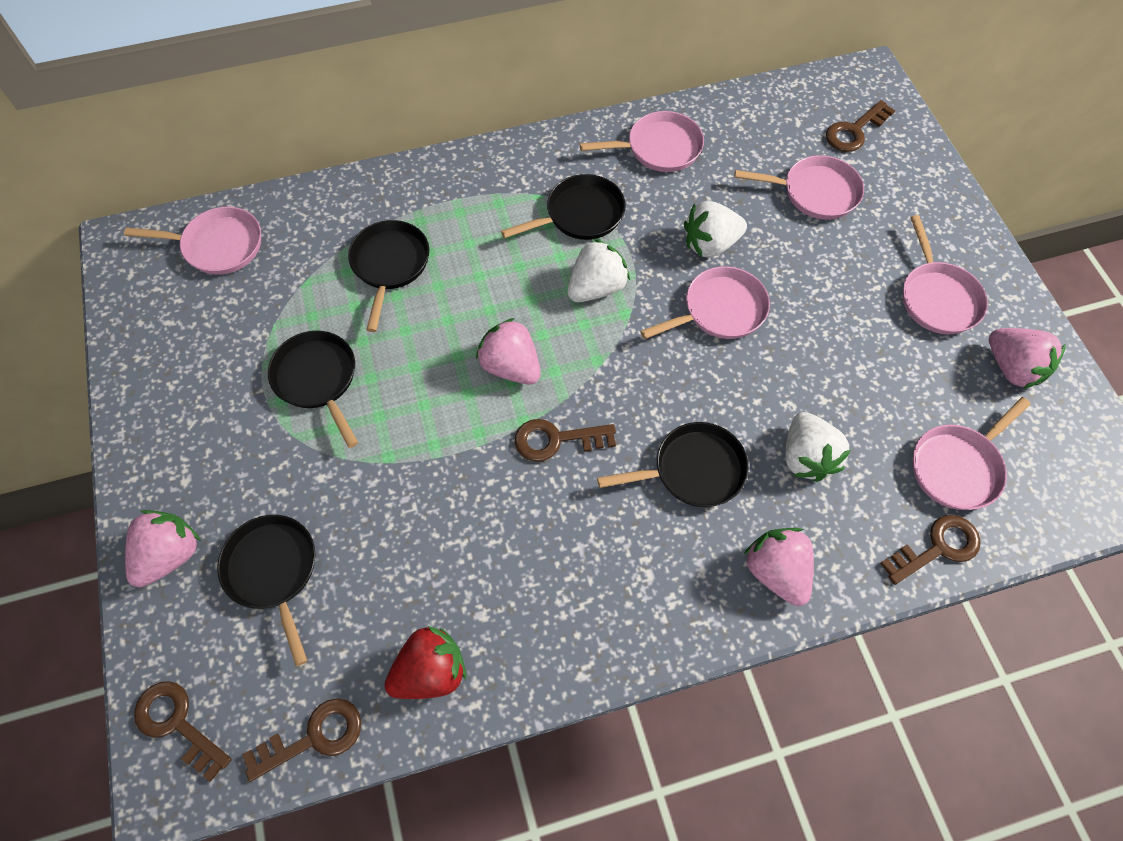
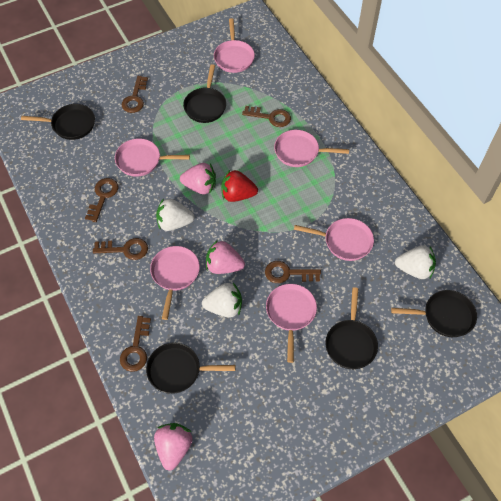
brown key: [134,681,232,782] [242,698,361,782] [515,419,616,461] [826,100,895,152] [880,515,981,585] = 5 -> [85,178,118,222] [93,238,148,260] [120,316,151,372] [122,76,148,113] [242,106,291,127] [265,261,321,283] = 6
pink strawberry: [125,510,201,587] [476,318,541,385] [744,528,814,606] [989,328,1066,389] = 4 -> [154,423,193,471] [180,163,216,194] [206,240,245,274] = 3

